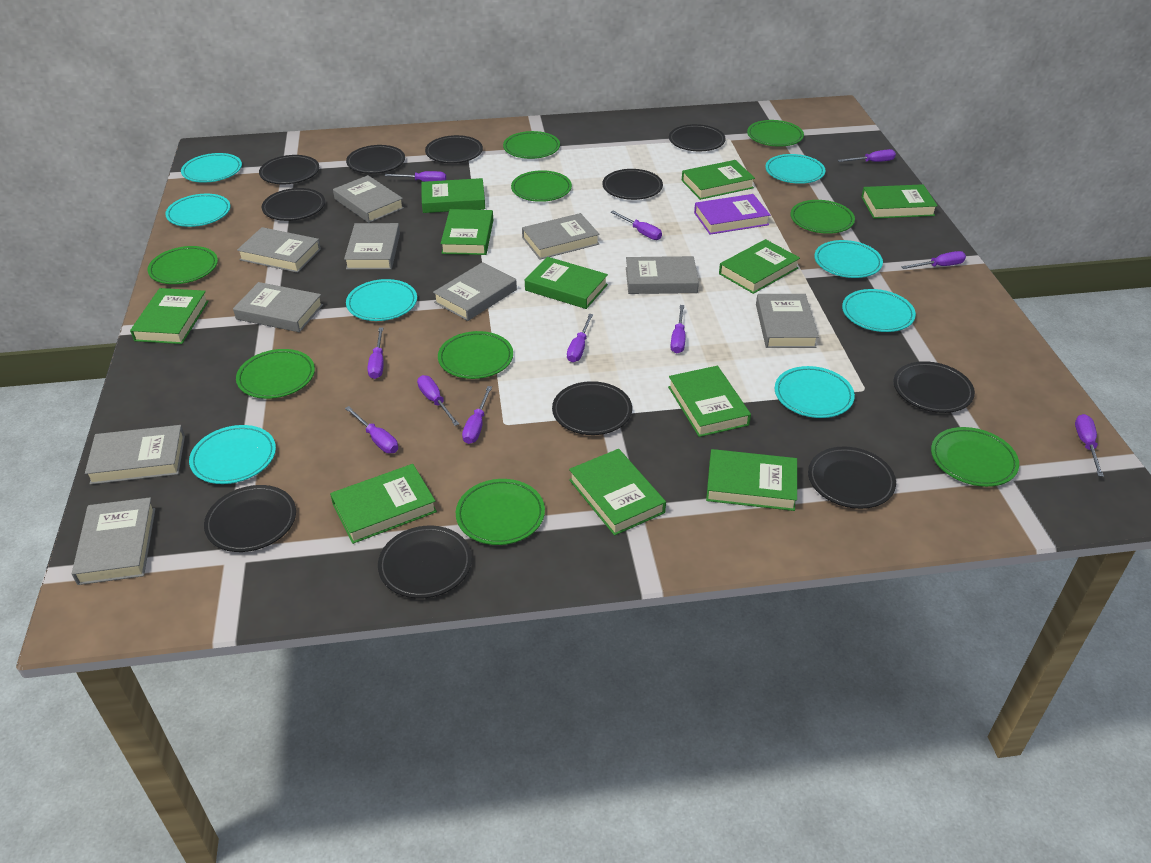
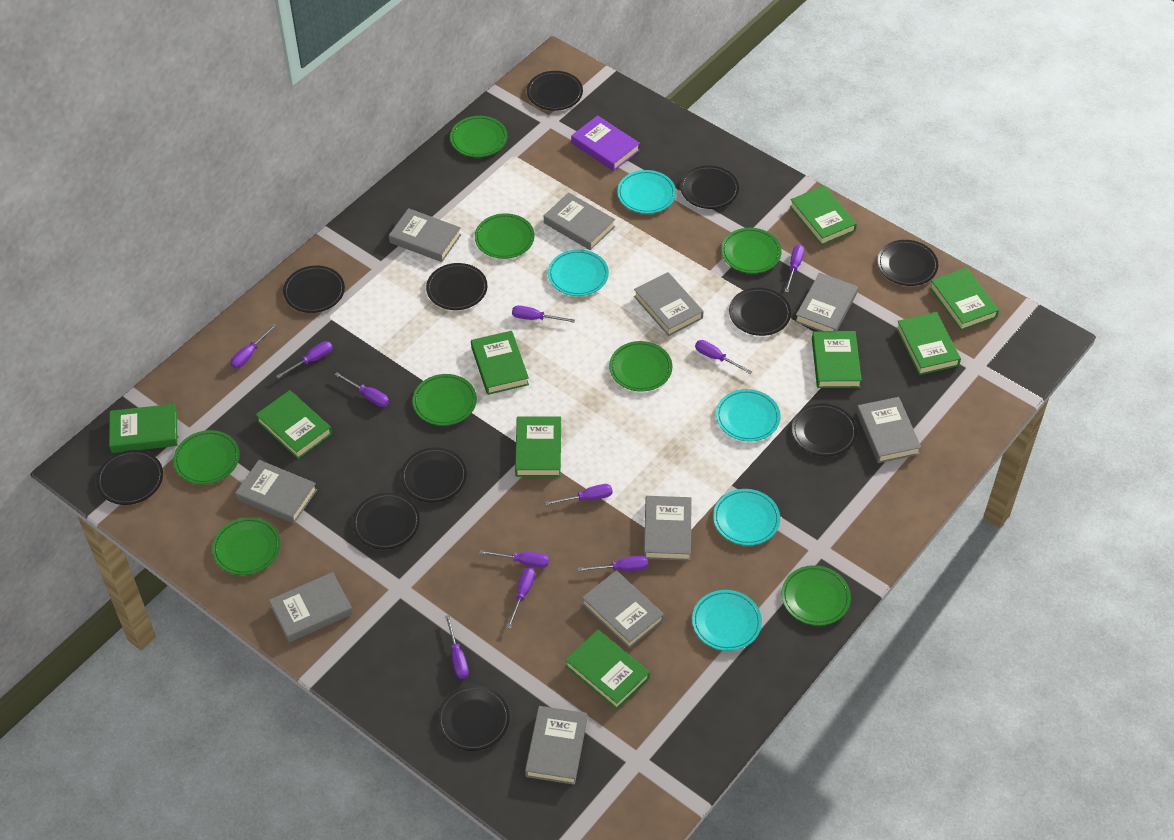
green book: [130,288,209,344] [330,464,437,544] [421,178,485,213] [440,209,493,255] [525,257,608,309] [569,449,666,536] [668,366,751,437] [682,160,755,200] [706,449,797,511] [719,239,800,294] [862,184,938,219] = 11 -> [109,404,177,453] [256,390,332,459] [471,331,529,395] [515,416,561,477] [565,630,650,709] [790,185,857,245] [812,331,862,388] [896,312,961,375] [930,268,999,331] = 9
green plate: [148,246,218,284] [236,349,315,399] [438,331,513,379] [456,479,545,545] [503,131,560,159] [511,170,572,202] [747,120,804,147] [790,200,855,234] [931,427,1019,487] = 9 -> [173,430,240,484] [212,517,281,575] [413,374,477,426] [450,116,507,157] [475,213,535,259] [609,341,672,392] [721,228,782,273] [782,565,851,626] = 8
turquoise plate: [165,194,231,227] [181,153,242,183] [189,425,276,484] [346,279,417,321] [765,154,825,184] [775,366,855,418] [814,240,883,278] [842,289,916,332] = 8 -> [548,249,609,296] [617,170,676,214] [692,590,762,651] [713,489,780,545] [716,389,781,442] = 5

